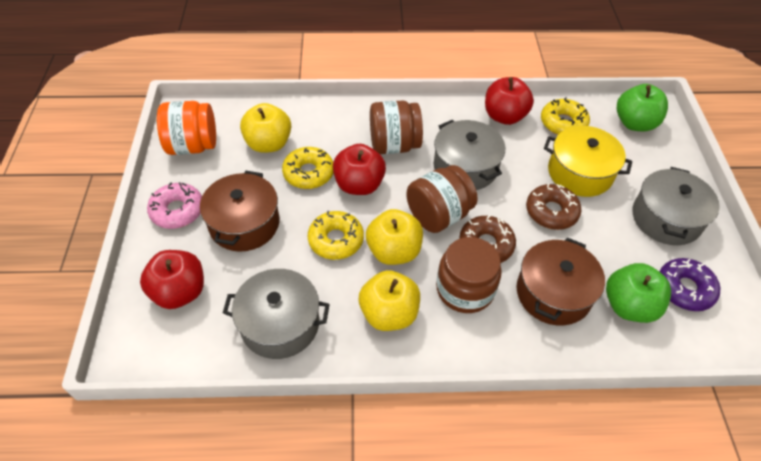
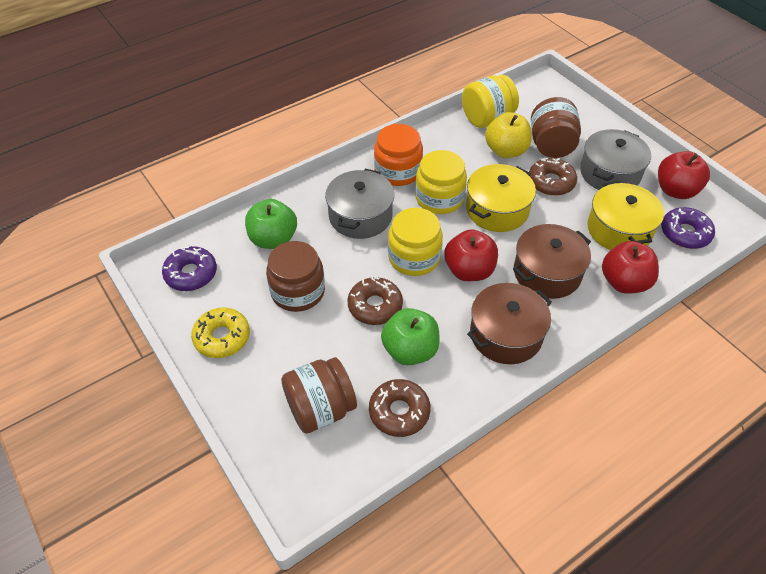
brown donut: [459,215,516,263] [526,183,581,230] = 2 -> [347,277,403,325] [369,379,431,437] [529,158,577,196] = 3
grey pot: [223,269,330,359] [434,120,505,190] [633,167,720,245] = 3 -> [325,169,394,239] [580,129,651,190] = 2
pink donut: [147,182,202,229] = 1 -> none = 0
purple donut: [659,258,720,311] = 1 -> [162,246,217,291] [661,207,715,249] = 2
yellow apple: [240,103,291,153] [359,270,420,331] [366,209,423,265] = 3 -> [485,112,532,158] = 1
yellow donut: [282,147,334,189] [308,211,364,260] [541,97,590,135] = 3 -> [191,307,250,358] = 1
yellow jar: none = 0 -> [388,208,443,276] [415,150,467,214] [462,75,519,128] = 3
yellow pot: [544,126,632,197] = 1 -> [466,164,536,232] [587,181,664,250] = 2

